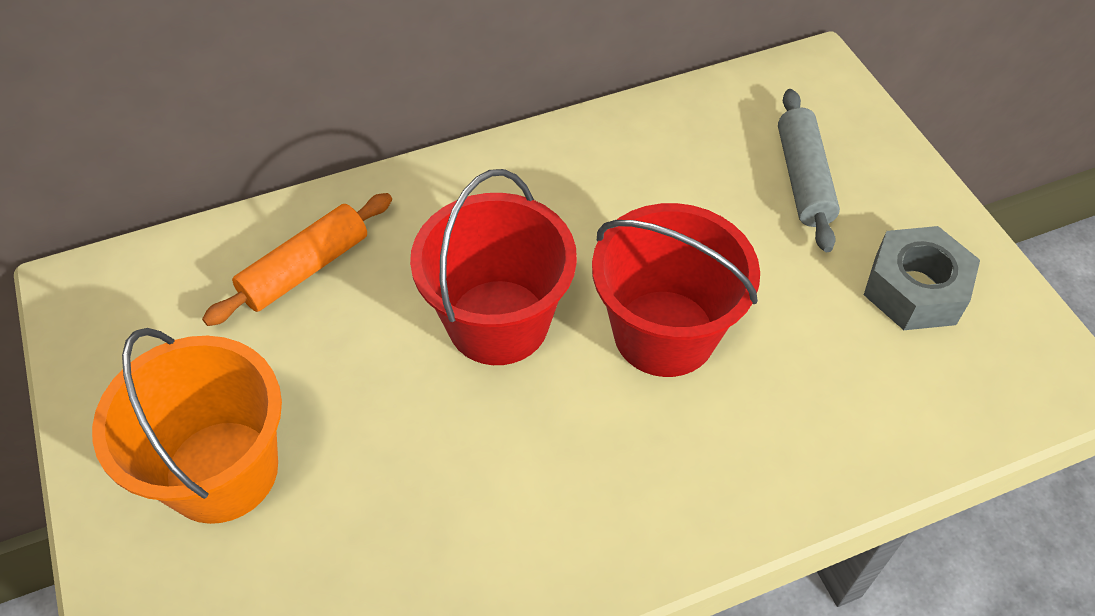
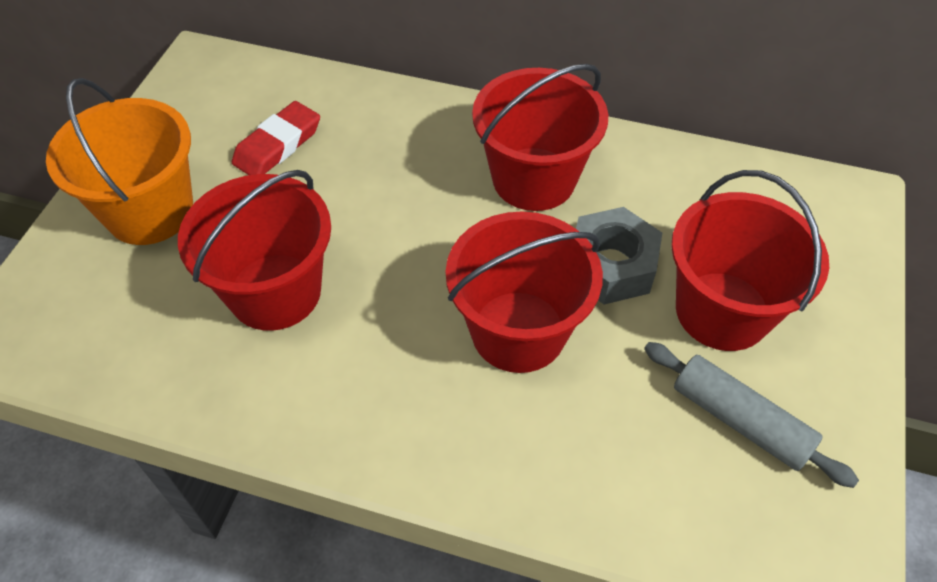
orange rolling pin: [202,193,392,326] = 1 -> none = 0
red bucket: [410,169,577,365] [592,203,760,377] = 2 -> [178,170,331,331] [446,212,603,373] [472,64,608,211] [671,170,829,351] = 4
red eraser: none = 0 -> [232,101,320,175] = 1

